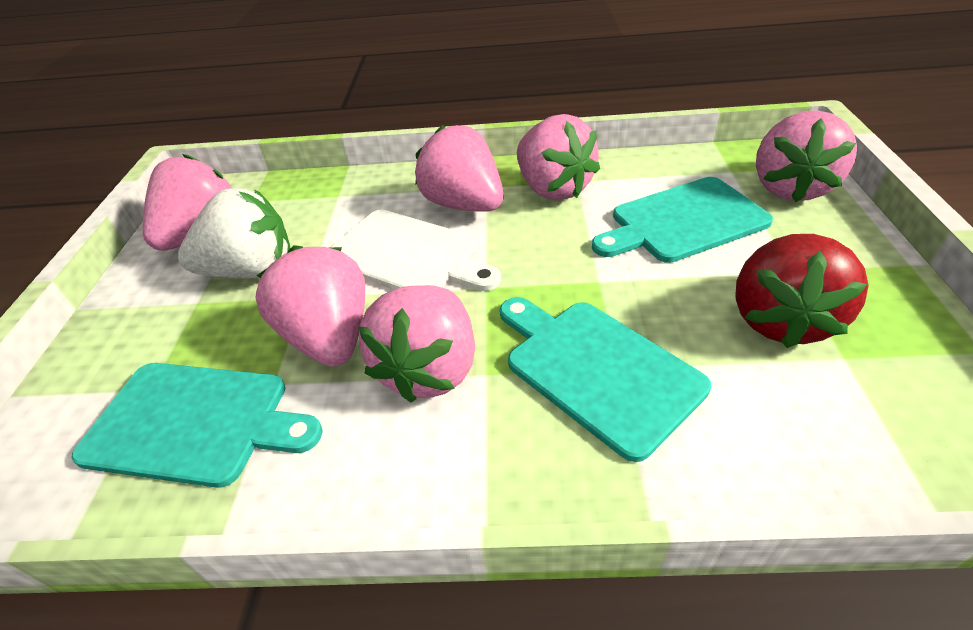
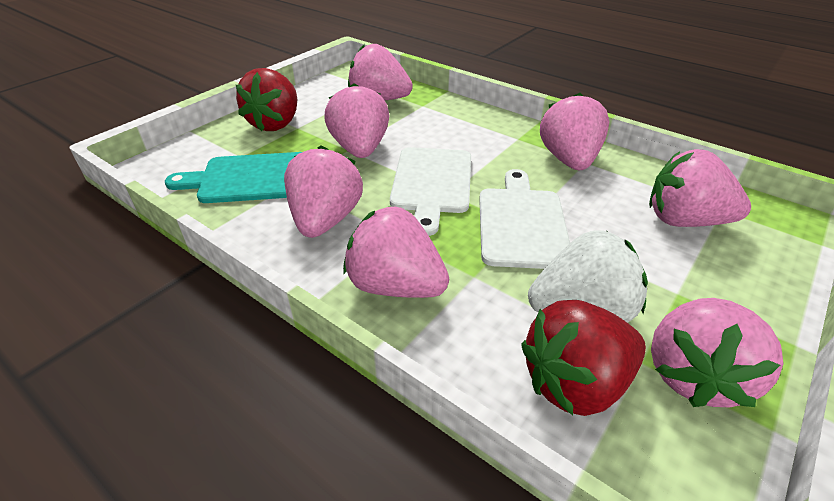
pink strawberry: [143,154,232,251] [255,245,365,366] [358,285,475,403] [415,125,504,212] [517,114,600,201] [756,110,857,202] = 6 -> [284,145,363,238] [324,83,389,158] [343,206,449,298] [348,44,413,100] [540,93,609,170] [649,149,751,227] [651,298,783,407] = 7
red strawberry: [735,234,869,348] = 1 -> [236,68,297,131] [521,300,646,416] = 2
turquoise cutting board: [72,363,323,488] [500,297,711,462] [592,177,773,263] = 3 -> [165,152,302,203] = 1
white cutting board: [332,210,501,291] = 1 -> [390,147,471,236] [479,169,570,269] = 2

